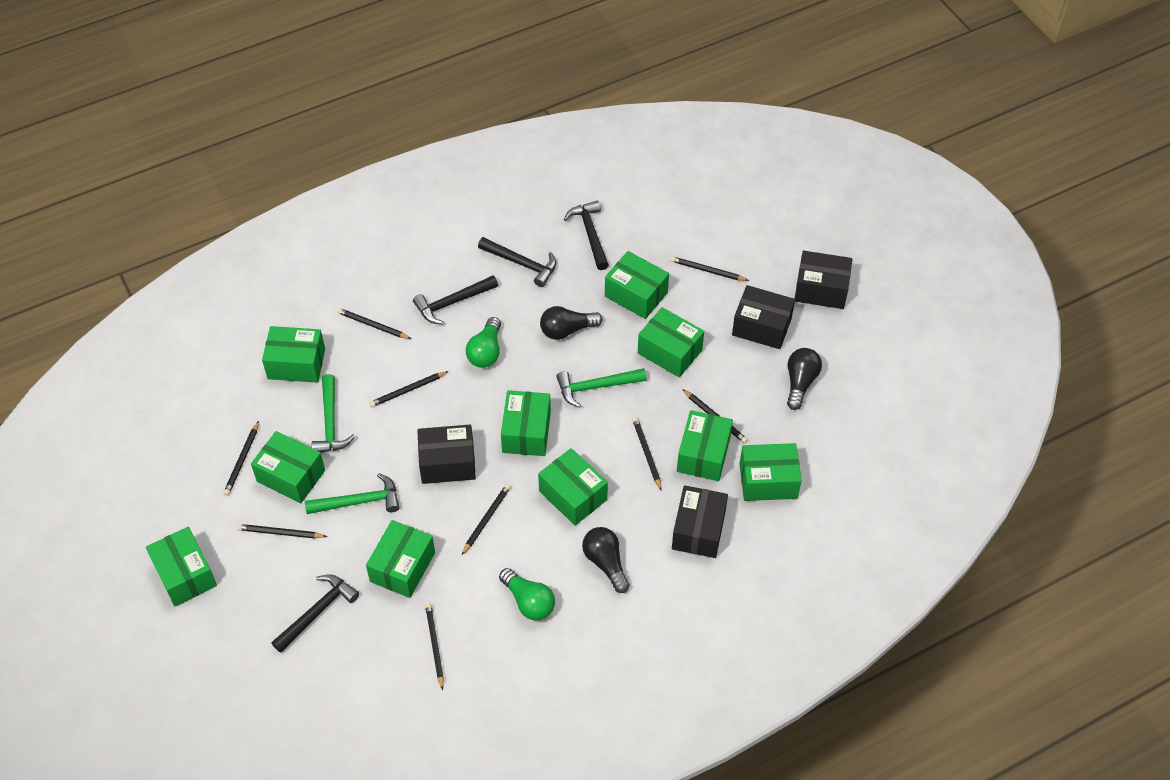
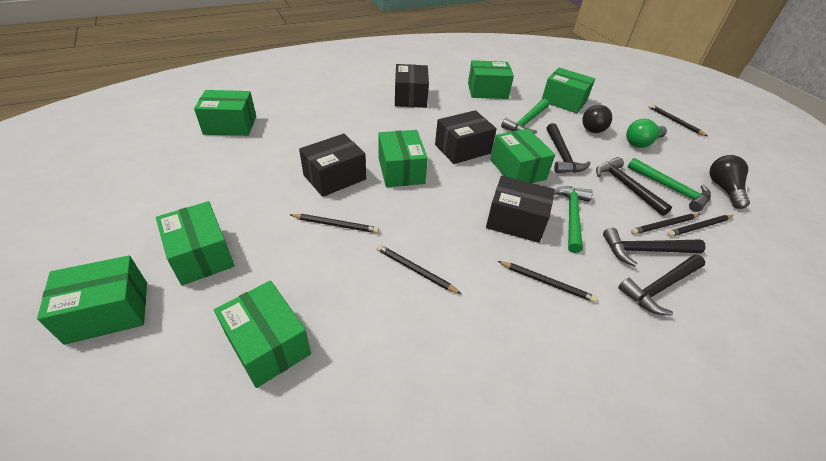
black light bulb: [540,306,603,340] [582,527,630,593] [787,348,822,410] = 3 -> [582,104,612,133] [710,155,750,209] = 2
black pencil: [223,421,259,496] [237,524,327,539] [337,308,411,339] [369,371,449,407] [425,603,444,690] [462,484,511,555] [632,417,662,491] [670,256,749,281] [682,389,748,443] = 9 -> [290,214,379,233] [376,244,461,294] [498,261,598,303] [631,214,700,235] [649,104,707,136] [667,215,734,237] = 6
green box: [146,527,217,607] [251,431,325,503] [262,326,325,383] [366,520,435,598] [501,390,551,456] [538,448,608,526] [605,251,669,319] [638,307,704,378] [677,410,733,481] [740,443,802,501] = 10 -> [37,255,147,345] [156,201,235,286] [194,90,256,136] [214,281,311,388] [378,130,428,187] [468,60,514,99] [490,129,555,183] [542,68,595,113] = 8
green light bulb: [466,317,501,368] [499,568,555,620] = 2 -> [626,119,667,148] = 1

